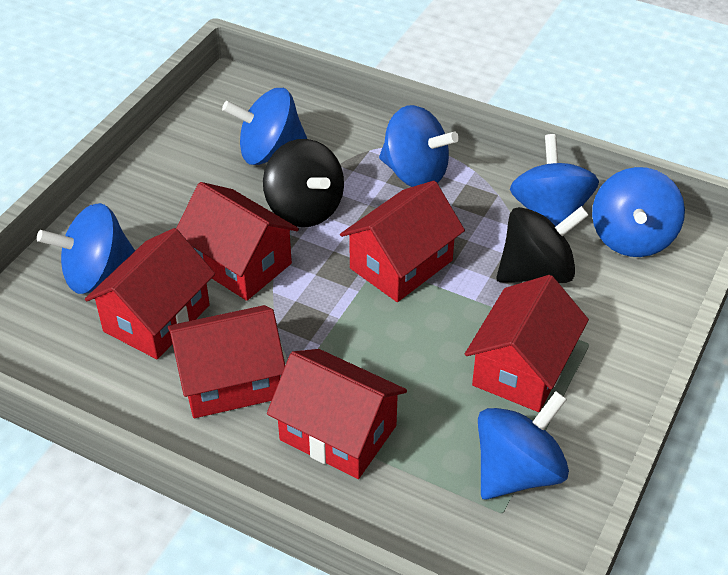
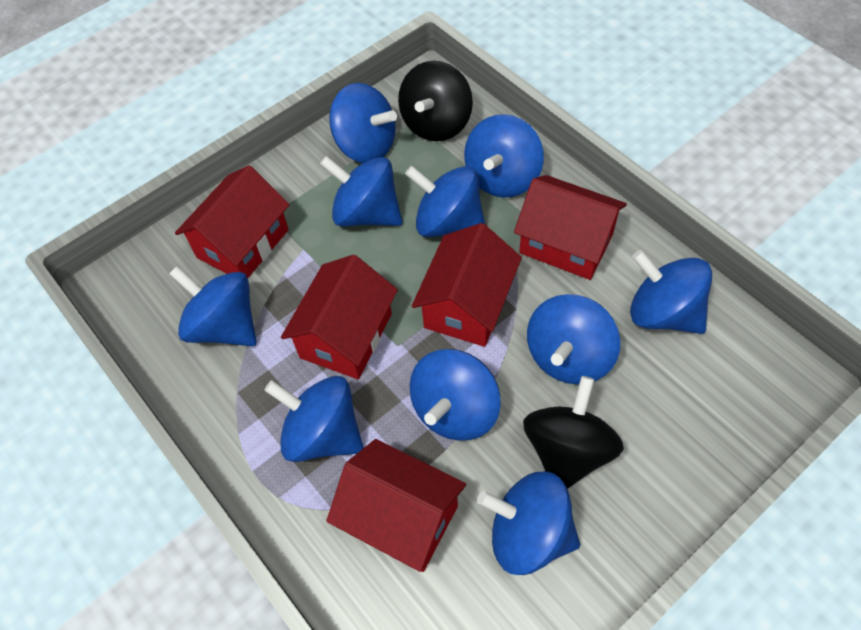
blue spinning top: [37,203,135,294] [222,88,307,165] [379,105,459,187] [478,391,569,500] [510,134,599,226] [592,167,685,257] = 6 -> [169,266,256,346] [264,376,364,462] [320,156,402,227] [329,83,397,163] [405,166,485,237] [410,349,500,440] [464,114,544,197] [477,471,580,575] [527,294,620,384] [630,250,712,334] = 10
red house: [85,228,215,359] [168,305,285,418] [176,182,299,301] [267,349,407,479] [340,181,465,302] [465,275,589,412] = 6 -> [175,165,290,278] [281,255,398,379] [326,439,466,572] [412,223,522,347] [514,175,627,280] = 5

